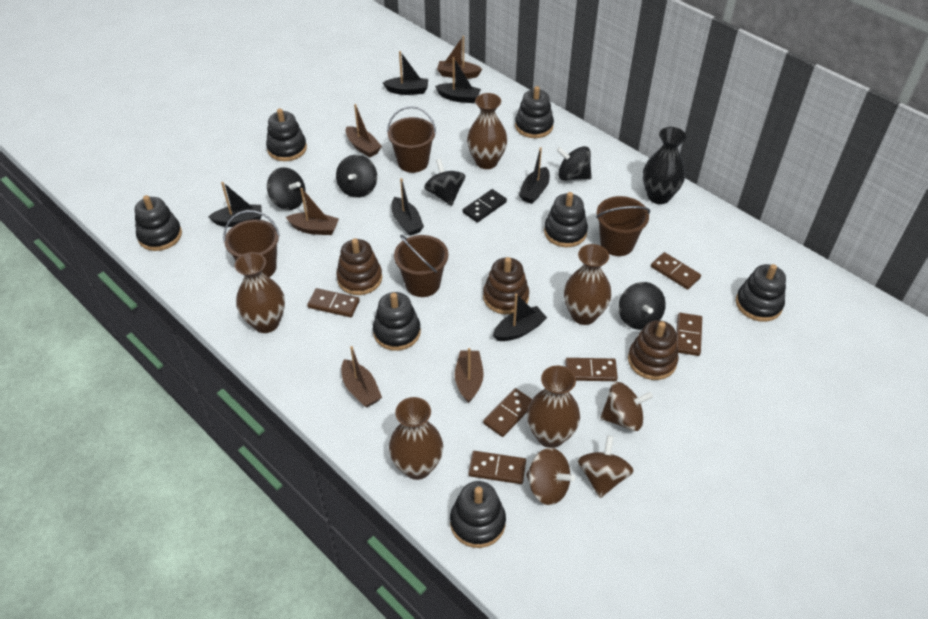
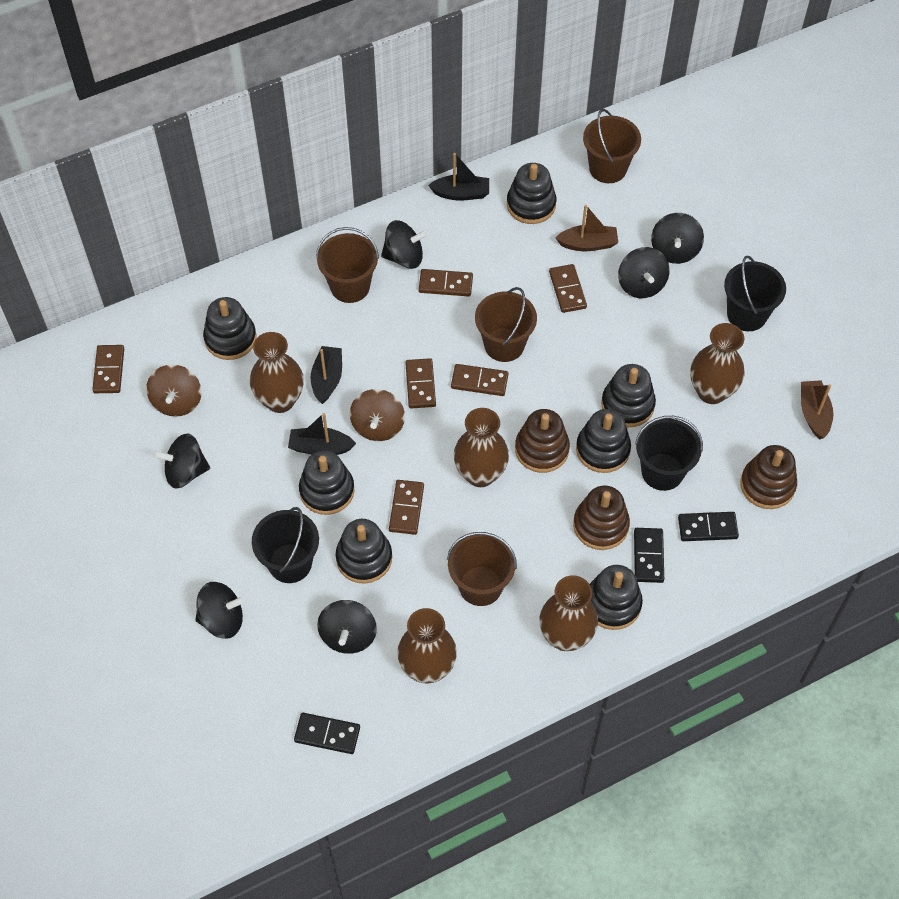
black boat: [208,182,262,227] [383,51,428,95] [391,178,424,236] [435,57,481,103] [493,294,547,341] [519,147,550,204] = 6 -> [288,413,356,455] [310,346,342,404] [428,153,489,201] = 3
black bucket: none = 0 -> [252,507,319,583] [635,416,703,491] [724,256,786,331] = 3
black domino: [463,189,507,222] = 1 -> [294,713,360,754] [634,528,664,583] [678,512,739,541] = 3
black spinning top: [267,167,306,210] [336,155,377,198] [424,159,465,206] [556,146,592,181] [618,282,666,330] = 5 -> [153,433,210,489] [195,582,245,639] [317,600,377,654] [381,220,428,269] [618,247,670,298] [651,213,704,264] = 6
black vase: [643,127,687,204] = 1 -> none = 0
brown boat: [286,188,339,235] [341,346,382,408] [346,104,382,157] [437,36,482,79] [455,348,484,403] = 5 -> [556,205,618,251] [801,380,833,439] = 2
brown spinning top: [526,448,575,505] [578,435,634,498] [600,382,653,431] = 3 -> [146,364,202,417] [350,389,405,441] = 2

